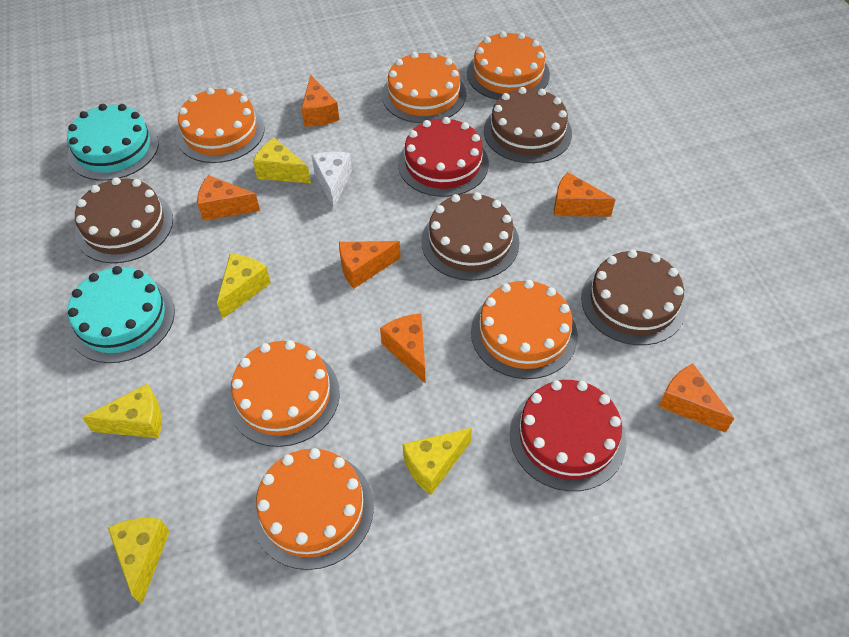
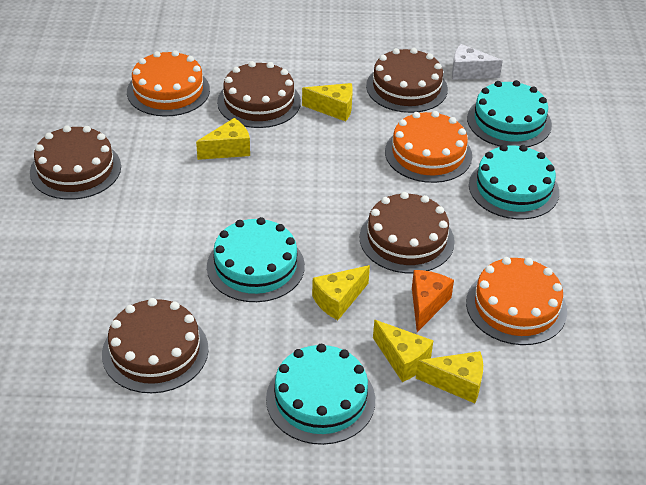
brown cake: [75,177,173,263] [421,192,520,281] [484,87,572,163] [581,249,687,345] = 4 -> [30,125,121,200] [102,298,209,393] [217,61,301,128] [359,192,455,273] [366,48,448,113] = 5
orange cake: [176,88,265,163] [227,340,340,447] [251,448,374,570] [382,52,466,123] [467,31,550,100] [471,280,578,379] = 6 -> [127,50,210,117] [385,111,472,183] [466,257,567,345] = 3
orange cheese: [197,175,260,221] [301,75,339,126] [339,241,401,289] [380,313,425,383] [554,172,616,217] [658,364,735,433] = 6 -> [412,270,454,332] = 1
red cake: [398,117,489,197] [510,380,627,491] = 2 -> none = 0
turquoise cake: [67,104,159,181] [67,266,175,363] = 2 -> [207,217,305,302] [266,344,375,445] [467,80,552,147] [469,144,559,219] = 4

